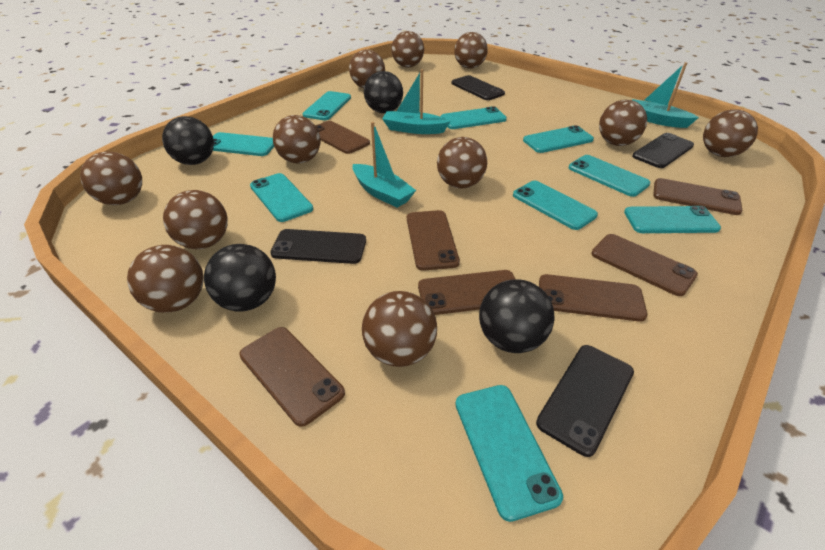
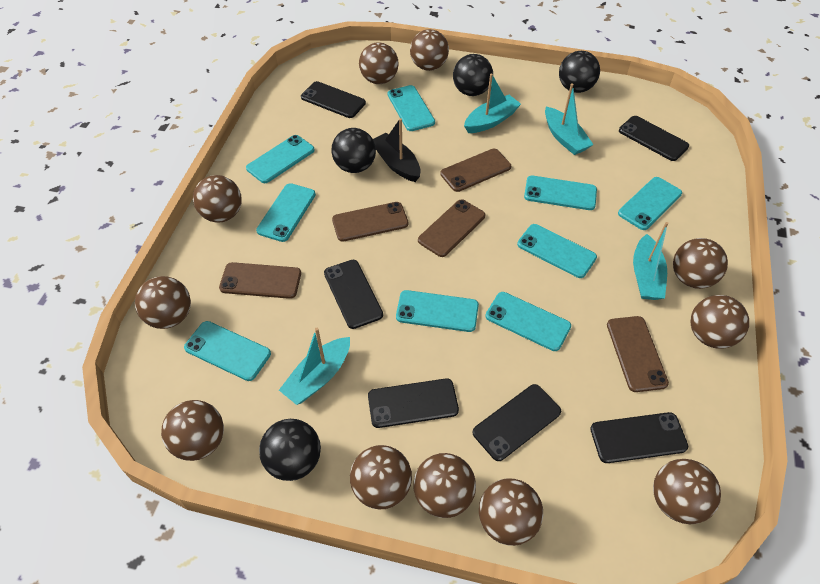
black boat: none = 0 -> [373,118,421,182] = 1
black phone: [270,229,366,264] [452,75,505,100] [536,345,634,457] [632,133,694,168] = 4 -> [301,81,366,118] [324,260,383,329] [368,379,459,428] [472,384,561,461] [590,412,688,463] [619,116,689,161] = 6
brown phone: [239,327,345,427] [315,121,370,154] [407,210,460,271] [418,270,516,315] [539,274,647,322] [591,234,698,296] [653,178,742,215] = 7 -> [219,262,301,299] [332,202,408,242] [418,199,485,257] [440,149,511,192] [607,316,669,392] = 5
turquoise boat: [352,122,416,208] [382,69,451,134] [632,62,699,128] = 3 -> [279,328,350,405] [464,73,521,133] [545,83,593,155] [633,222,668,300] = 4

